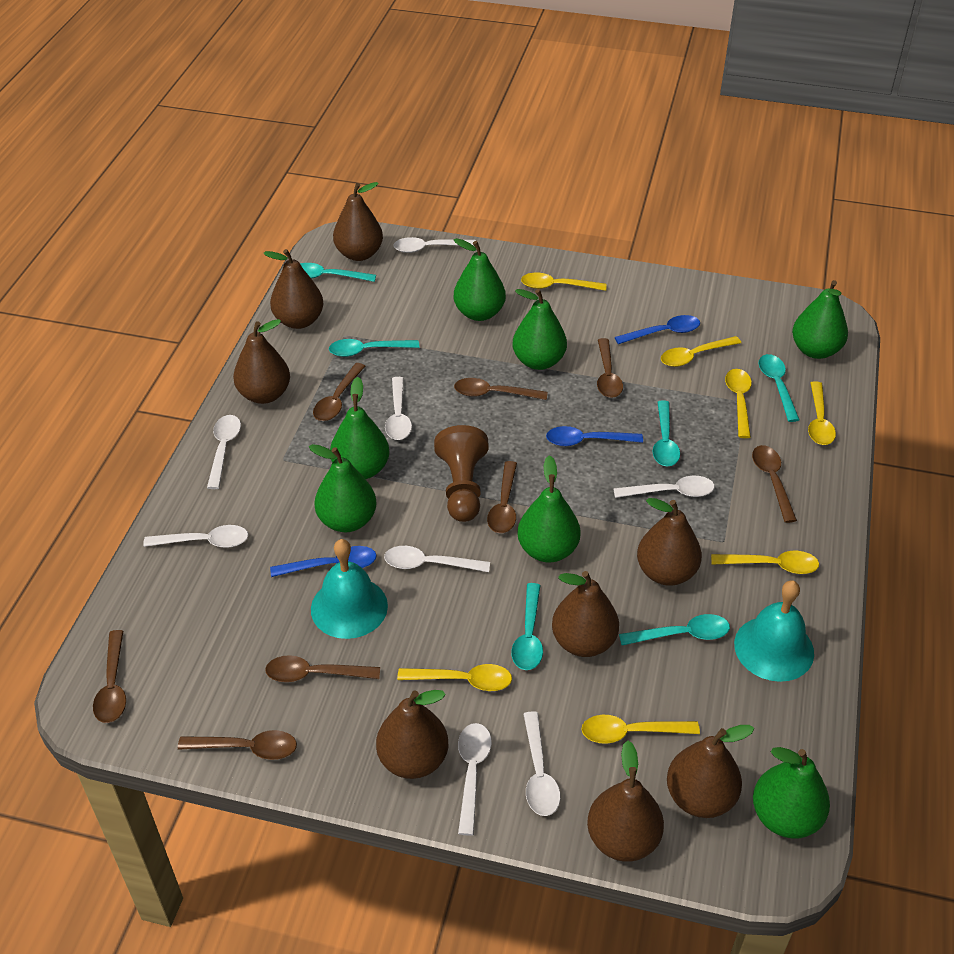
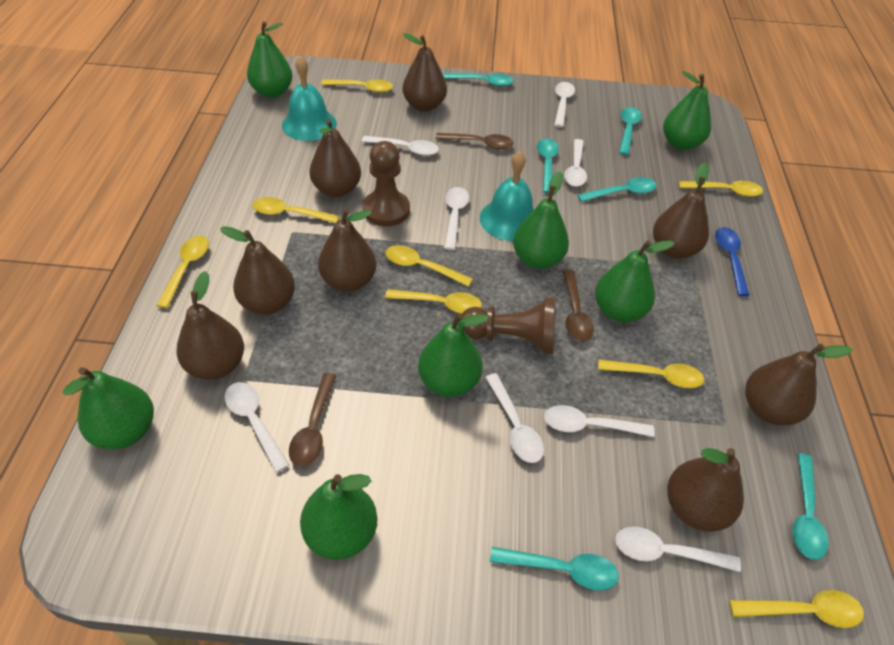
blue spoon: [270,546,377,577] [546,426,643,446] [615,315,700,344] = 3 -> [715,227,749,296] = 1
brown pawn: [434,425,489,522] = 1 -> [363,141,410,226] [462,297,555,354] = 2
brown spoon: [93,630,126,723] [178,730,297,760] [265,655,380,682] [313,363,365,421] [454,378,548,400] [487,461,517,533] [597,338,623,398] [752,445,797,523] = 8 -> [289,373,337,467] [436,133,514,149] [563,270,594,341] = 3
yellow spoon: [397,664,512,691] [521,273,607,291] [581,715,700,744] [661,336,741,367] [711,551,819,574] [725,369,752,438] [808,381,836,445] = 7 -> [156,236,209,308] [252,197,340,223] [321,79,393,93] [385,245,473,287] [385,289,482,314] [598,360,704,388] [679,181,763,197] [729,590,864,628] = 8

